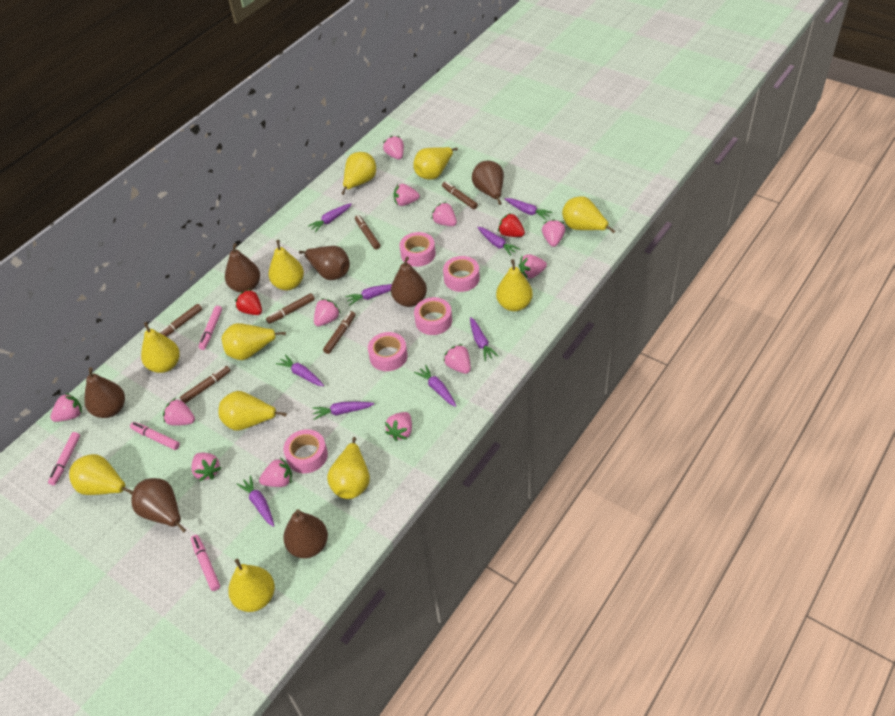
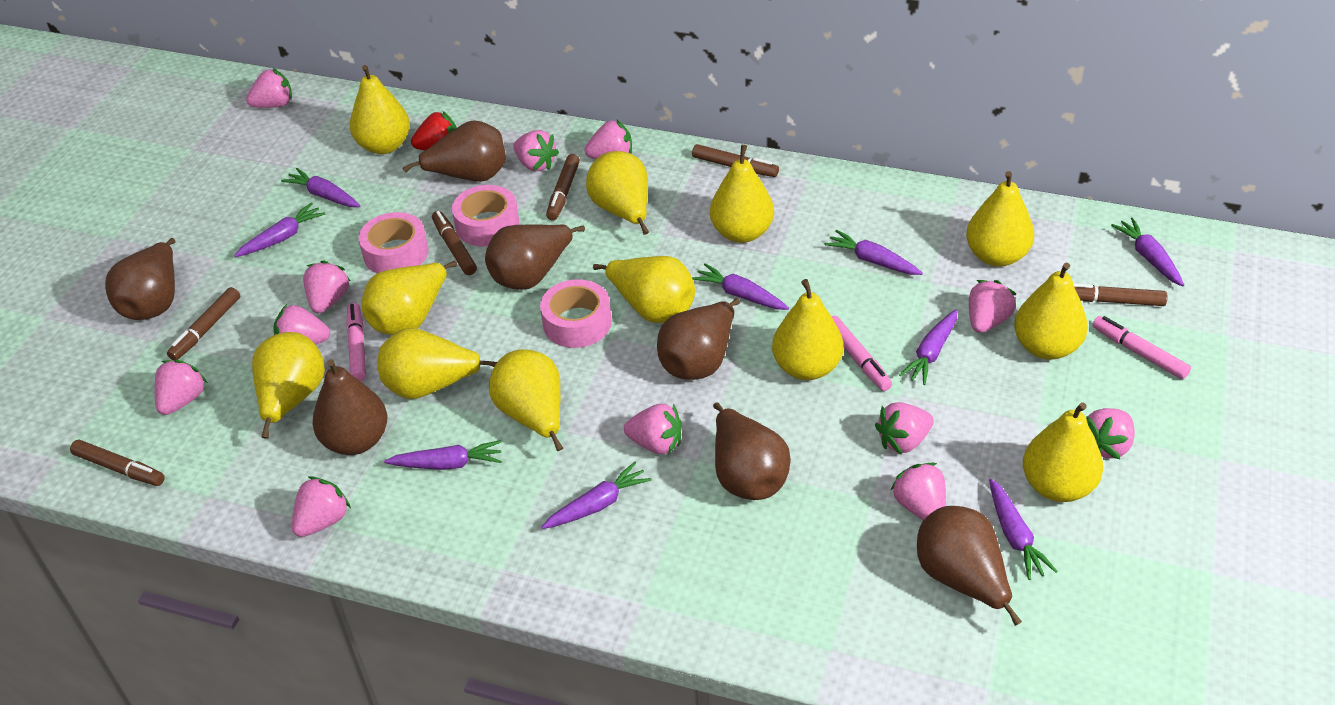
pink marker: [48,432,80,485] [130,422,180,450] [191,535,220,591] [199,306,222,350] = 4 -> [346,303,366,381] [831,316,892,391] [1093,316,1191,379] = 3
pink tape: [283,429,328,473] [368,332,408,371] [400,232,436,267] [414,297,452,335] [443,256,480,292] = 5 -> [358,212,429,273] [452,185,519,246] [540,279,612,348] = 3
red strawberry: [235,289,262,315] [498,213,525,237] = 2 -> [411,111,457,151] = 1
yellow pear: [69,454,133,495] [141,322,180,373] [219,391,287,431] [222,323,286,360] [228,559,275,612] [269,240,304,290] [327,437,370,499] [341,152,376,195] [413,147,458,180] [496,259,533,311] [562,196,615,233] = 11 -> [252,332,325,439] [350,65,410,154] [362,261,457,335] [378,328,497,399] [489,349,563,451] [586,151,649,235] [593,256,695,323] [710,145,774,243] [772,279,843,380] [966,171,1034,267] [1014,263,1088,360] [1023,402,1103,502] = 12

